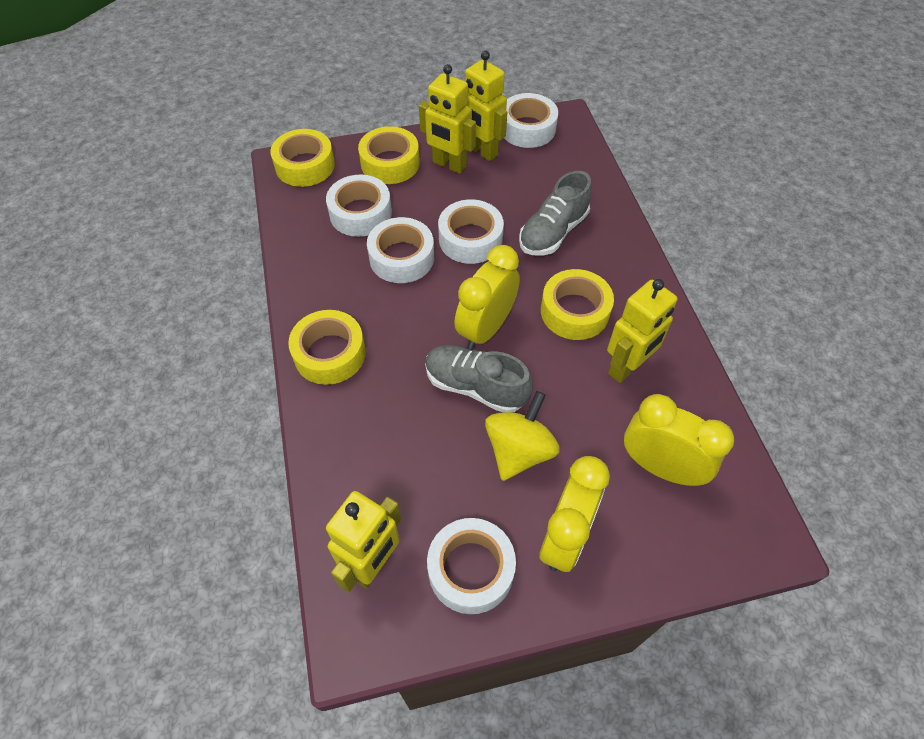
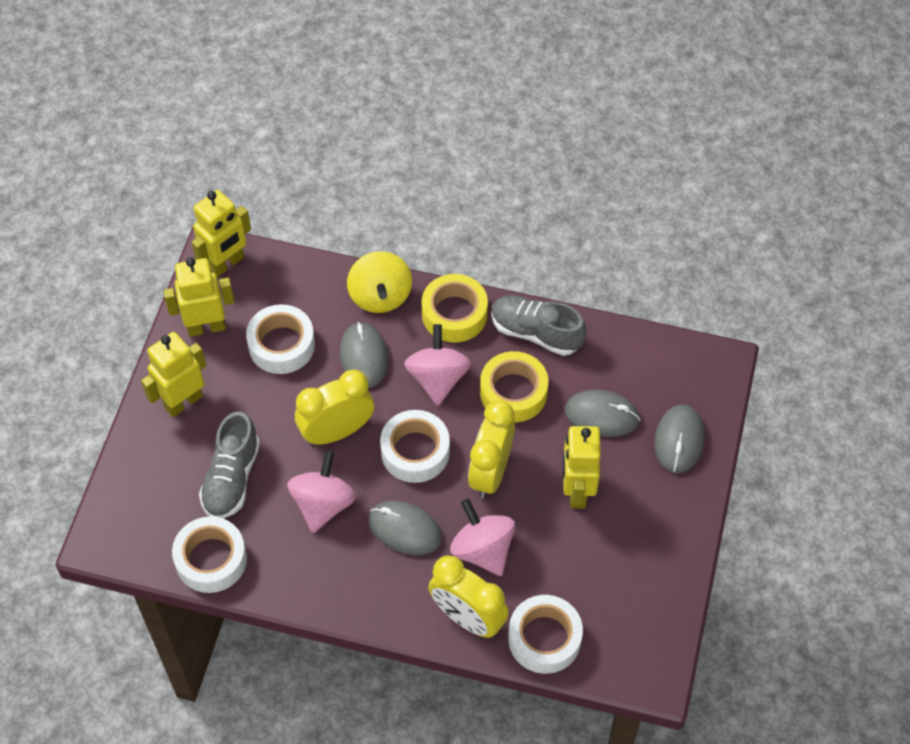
grey mouse: none = 0 -> [340,322,389,388] [369,501,442,555] [565,390,640,437] [654,405,705,473] = 4
pink spinning top: none = 0 -> [287,450,356,533] [404,324,471,406] [450,498,515,576] = 3
white tape: [326,175,392,237] [367,217,434,283] [427,518,516,614] [438,199,504,264] [504,93,558,148] = 5 -> [172,516,247,593] [246,304,315,374] [380,410,450,483] [508,595,583,674] = 4
yellow tape: [270,129,335,187] [288,310,366,385] [358,126,420,184] [541,269,614,340] = 4 -> [422,274,488,343] [480,351,548,422] = 2

